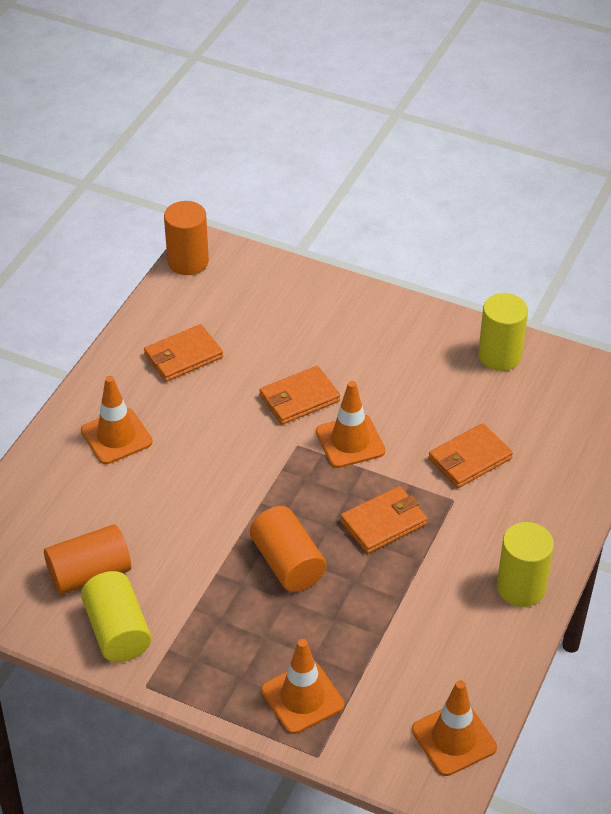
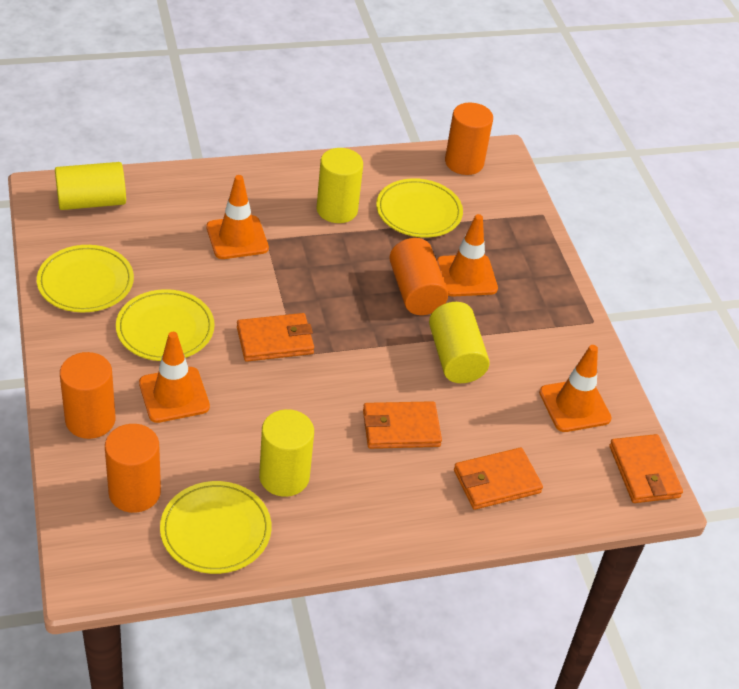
orange cylinder: [44,524,131,595] [164,201,209,275] [250,506,326,592] = 3 -> [60,352,116,439] [105,424,161,513] [389,238,448,315] [445,103,493,175] = 4
yellow cylinder: [81,571,151,662] [478,293,528,371] [497,522,554,607] = 3 -> [55,162,126,210] [259,409,314,497] [317,148,363,223] [429,302,490,383] = 4
yellow plate: none = 0 -> [37,245,134,312] [116,289,215,361] [160,481,272,574] [376,178,463,238] = 4

